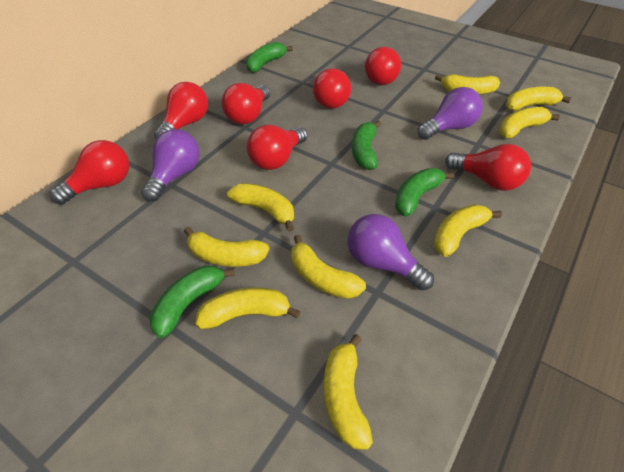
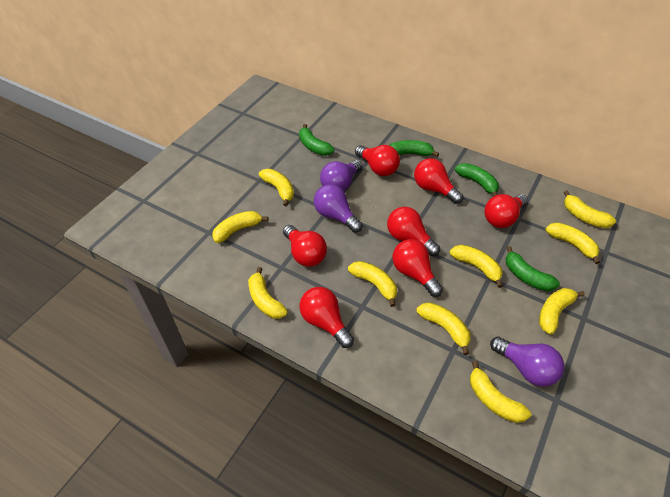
yellow banana: [184,227,269,267] [195,287,301,329] [227,183,294,232] [291,235,366,299] [324,334,373,450] [434,205,502,257] [435,74,500,95] [499,107,560,138] [506,87,571,111] = 9 -> [212,211,268,243] [248,267,288,319] [259,169,294,206] [348,261,397,307] [416,302,471,355] [450,245,503,288] [470,361,531,423] [539,288,585,334] [545,222,600,264] [564,191,616,228] = 10

